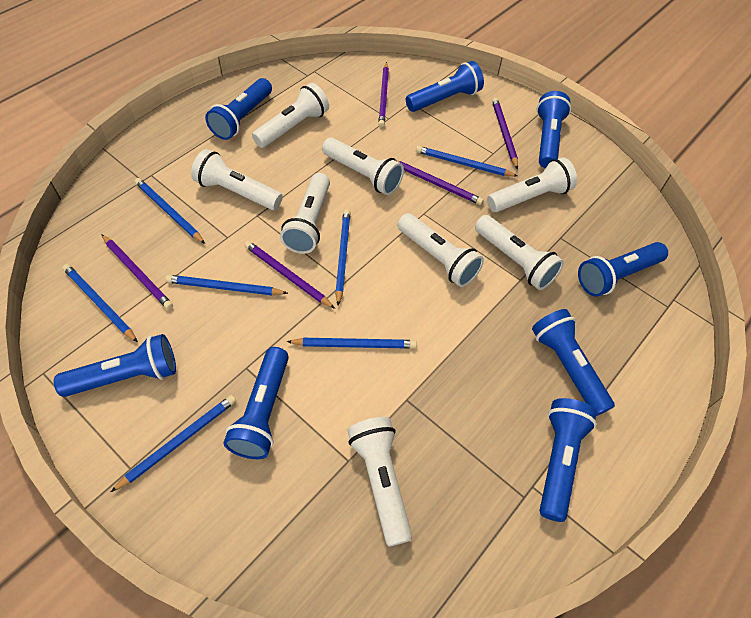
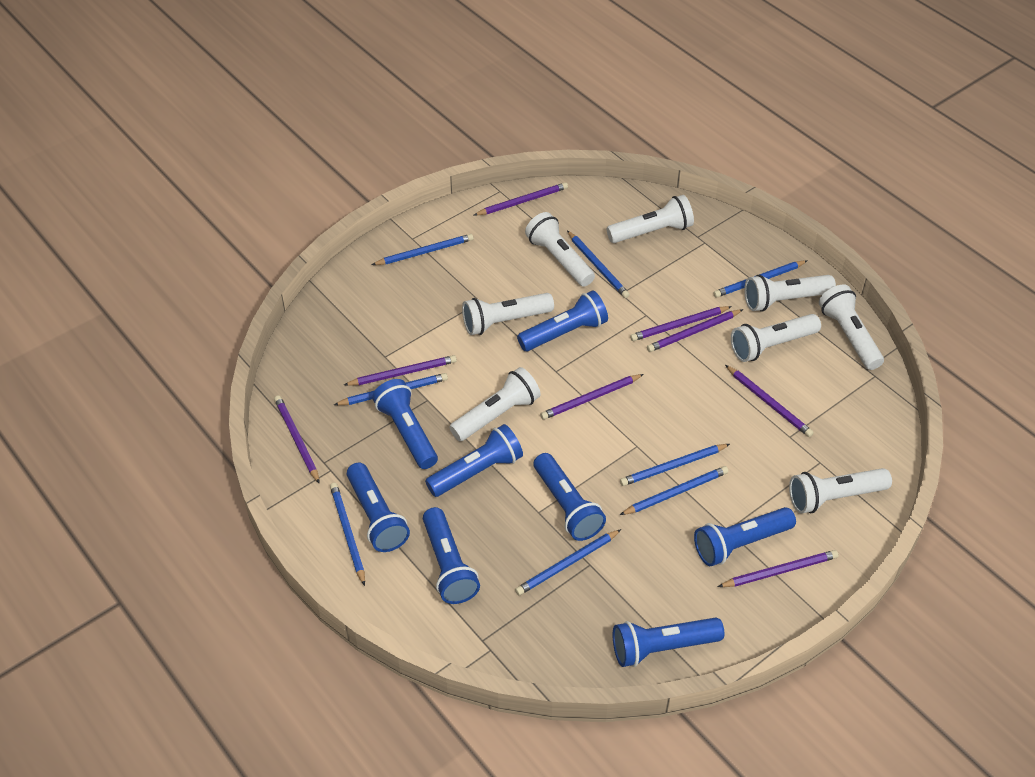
blue pencil: [62,264,138,342] [111,395,236,492] [135,178,205,244] [165,275,288,295] [287,338,417,349] [335,209,351,305] [416,146,517,177] = 7 -> [330,483,365,586] [334,373,448,405] [372,234,473,265] [515,529,622,595] [567,231,630,298] [620,444,730,486] [620,466,728,515] [713,260,808,298] = 8
purple pencil: [101,234,173,310] [244,241,335,309] [378,62,389,127] [396,160,484,205] [492,97,518,169] = 5 -> [274,395,320,484] [344,355,457,386] [474,182,568,215] [540,374,644,420] [630,306,732,341] [647,309,743,352] [718,550,839,587] [725,365,814,437] = 8

